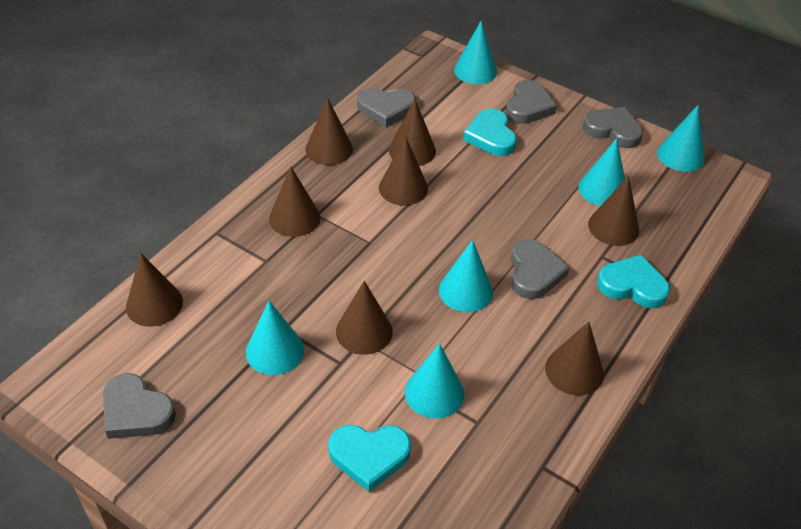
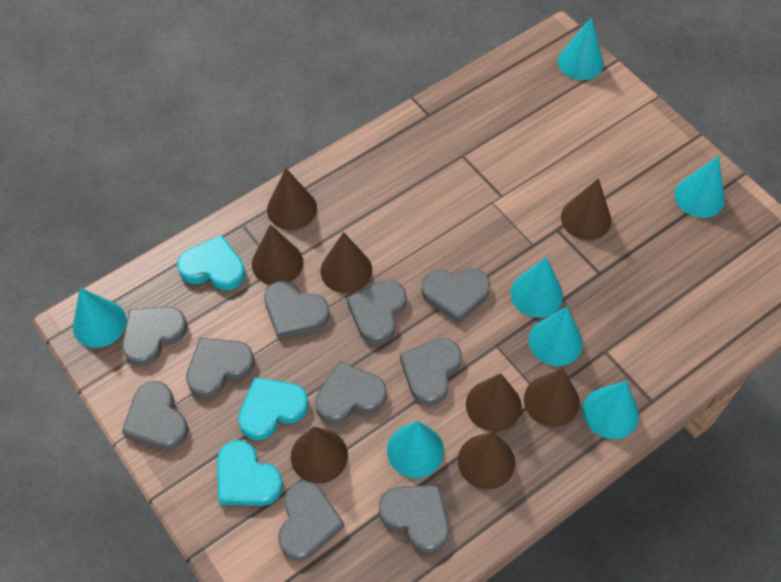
grey heart: [103,373,176,439] [357,88,416,127] [505,80,557,124] [511,239,570,299] [583,107,643,148] = 5 -> [122,306,188,366] [122,381,189,450] [186,338,255,398] [264,281,330,339] [278,481,345,561] [315,361,387,424] [347,280,407,345] [379,484,449,552] [400,338,462,406] [421,268,490,324] = 10
turquoise cone: [246,301,304,375] [405,343,464,419] [439,240,493,312] [454,20,497,84] [579,138,625,206] [657,105,705,172] = 6 -> [73,288,127,348] [387,421,444,478] [510,257,563,318] [529,307,583,366] [558,17,604,80] [583,381,639,439] [674,156,725,218] = 7

